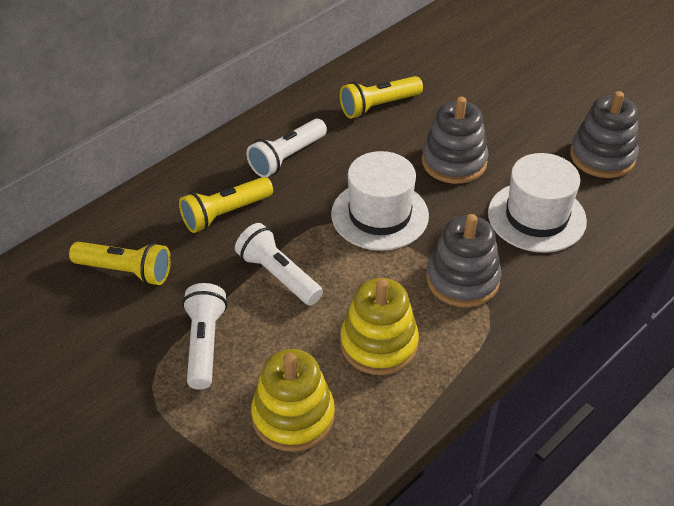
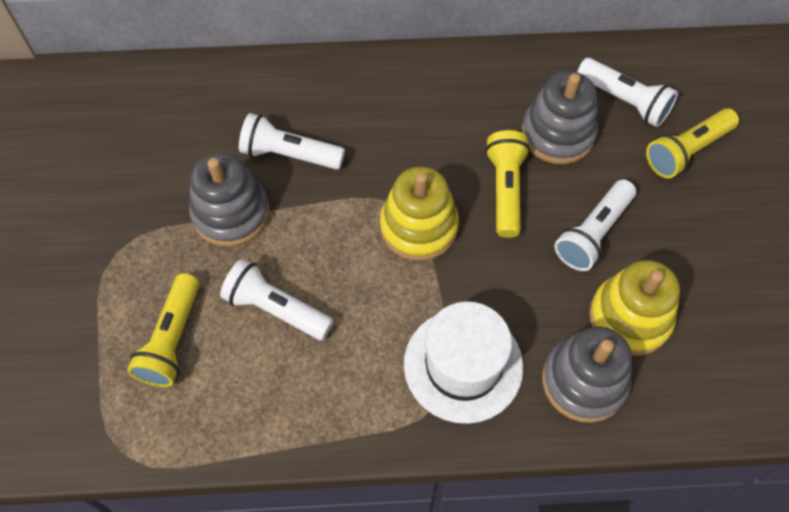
white flashlight: [182,283,227,390] [235,223,323,305] [246,119,327,177] = 3 -> [220,259,334,340] [239,113,345,170] [554,180,636,271] [577,58,678,127] = 4
white hat: [331,151,429,251] [488,153,587,253] = 2 -> [404,302,523,424] = 1

